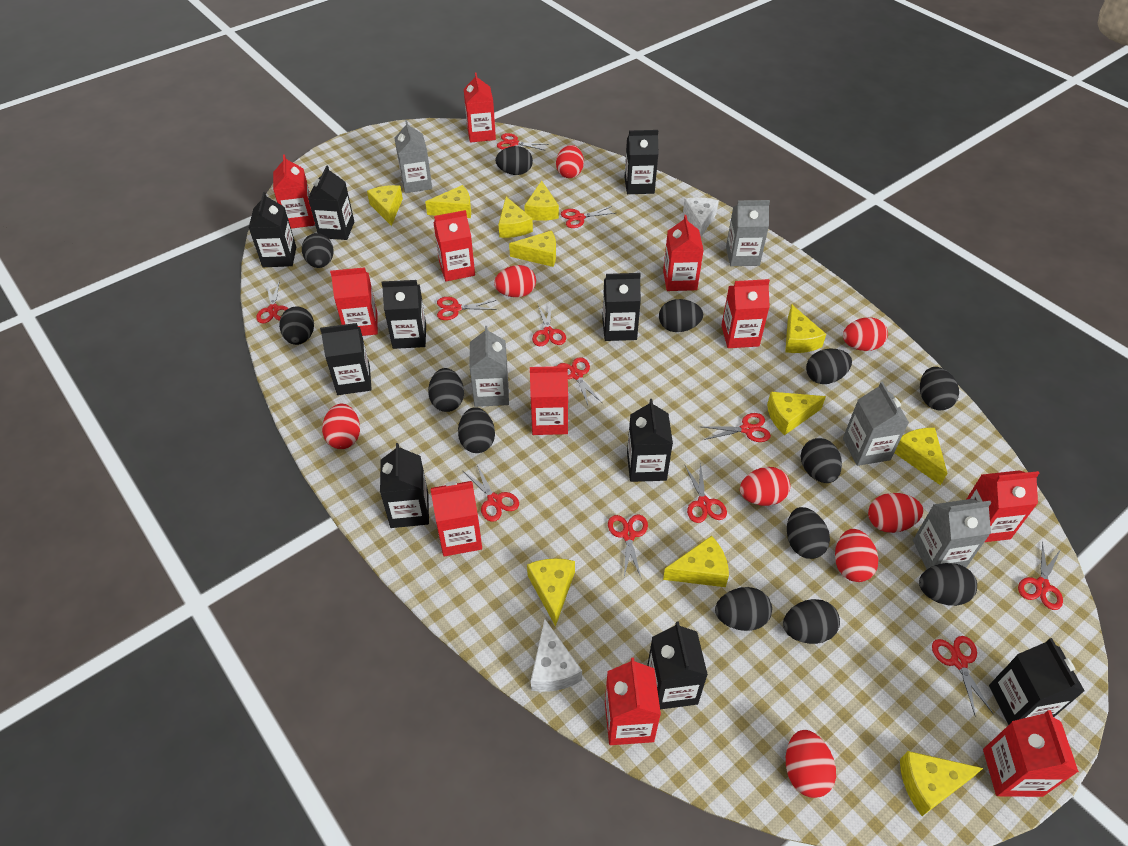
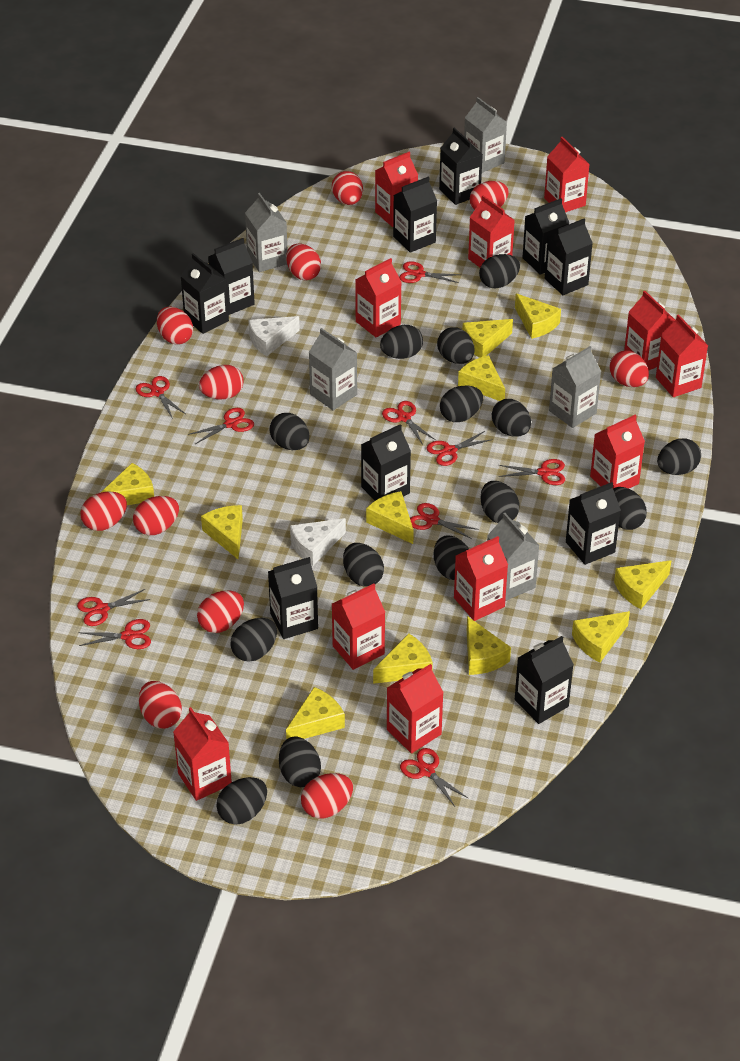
black egg: [279,306,314,345] [302,233,334,268] [428,368,464,412] [458,407,495,453] [495,146,533,175] [659,299,703,332] [715,587,772,631] [783,599,840,644] [787,507,830,559] [801,438,842,483] [806,348,852,384] [919,563,977,606] [920,367,959,410] = 13 -> [216,777,267,825] [230,618,277,662] [269,413,310,450] [279,736,321,787] [343,543,384,587] [380,325,423,359] [434,535,469,580] [437,327,475,364] [440,385,483,422] [479,254,520,288] [481,481,520,523] [492,399,531,437] [613,487,647,530] [657,438,701,475] = 14
red egg: [322,404,360,449] [494,265,536,297] [556,145,584,178] [740,467,790,506] [786,730,836,798] [835,529,878,582] [843,317,888,351] [868,493,923,533] = 8 -> [80,492,127,531] [133,496,179,535] [139,681,182,729] [157,307,193,345] [197,591,244,633] [199,365,244,399] [286,243,321,280] [301,773,353,819] [332,171,363,205] [470,181,509,210] [609,351,649,387] = 11
red scissors: [256,280,288,323] [437,297,497,320] [463,465,519,522] [497,133,548,151] [532,305,566,346] [557,357,602,405] [561,206,615,228] [608,515,648,580] [685,462,727,523] [703,413,771,442] [932,636,994,717] [1018,542,1063,610] = 12 -> [77,589,151,626] [78,619,151,649] [136,376,186,419] [188,408,254,444] [382,401,435,445] [399,261,461,283] [400,748,469,807] [410,503,479,539] [426,431,493,466] [499,459,565,485] = 10

